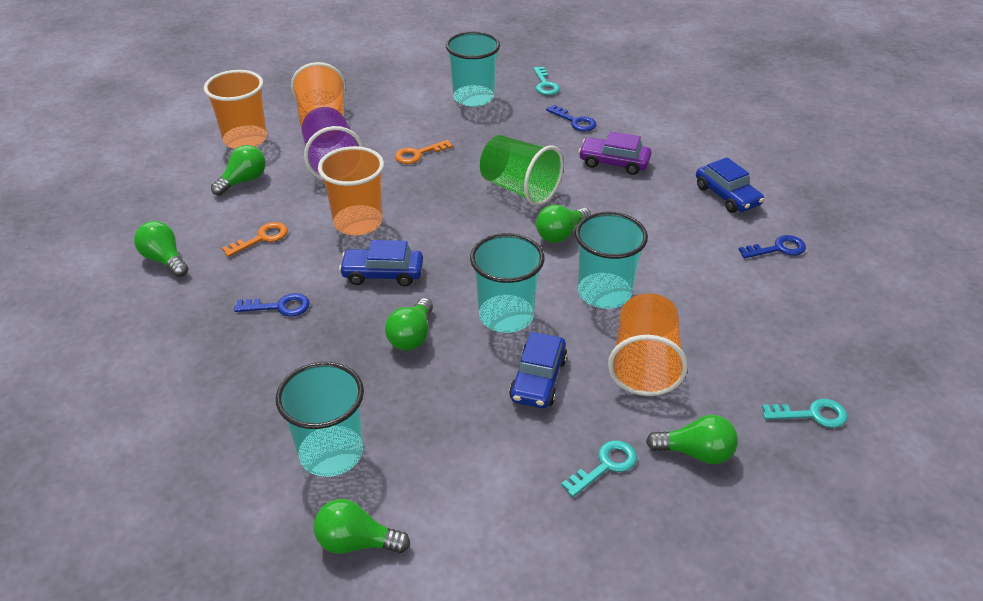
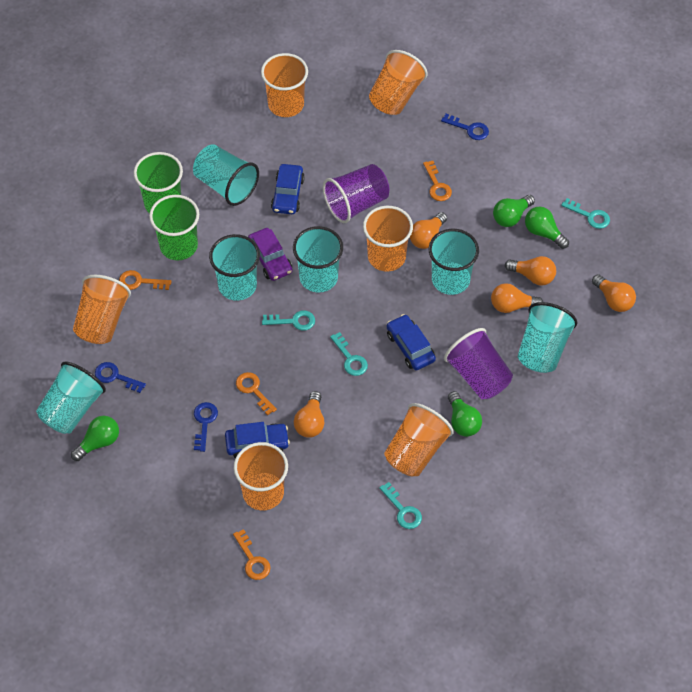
green cup: [480,135,564,206] = 1 -> [133,152,183,213] [149,195,199,261] = 2
green light bulb: [134,221,188,277] [211,145,266,196] [314,499,410,554] [385,298,433,351] [536,205,591,243] [646,415,738,464] = 6 -> [71,416,119,461] [448,391,482,437] [493,195,535,227] [525,207,569,249] = 4
orange cup: [204,70,267,149] [291,62,346,128] [318,146,384,235] [608,293,688,396] = 4 -> [73,275,131,344] [234,442,288,510] [261,53,308,117] [363,206,413,272] [369,50,427,115] [384,403,454,476] = 6
orange key: [222,222,288,257] [395,140,453,164] = 2 -> [119,270,172,290] [233,529,271,580] [236,372,277,416] [423,161,452,201] = 4
orange light bulb: none = 0 -> [294,391,324,438] [410,212,447,249] [491,283,543,313] [505,256,556,286] [592,274,636,312] = 5
purple cup: [302,107,364,180] = 1 -> [323,164,389,223] [444,328,513,399] = 2
turquoise cup: [276,362,364,477] [446,32,500,107] [470,233,544,333] [575,212,648,309] = 4 -> [36,361,106,434] [193,144,259,206] [209,234,260,301] [293,226,343,293] [429,229,479,295] [518,302,577,373] = 6
turquoise key: [533,67,560,95] [561,440,637,497] [762,399,847,428] = 3 -> [262,310,315,331] [330,332,368,376] [379,482,422,529] [561,198,610,229] = 4

